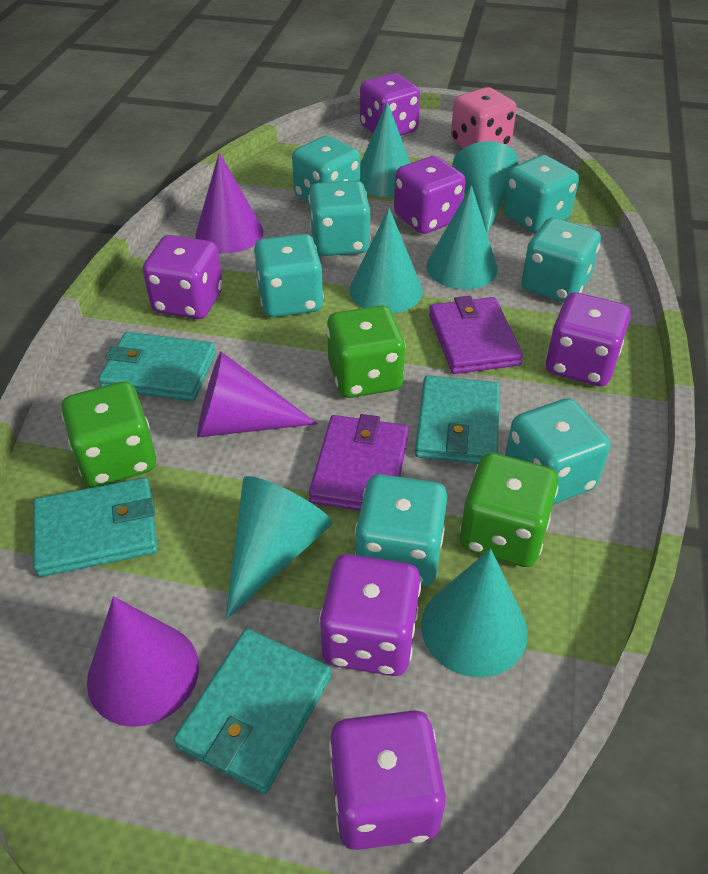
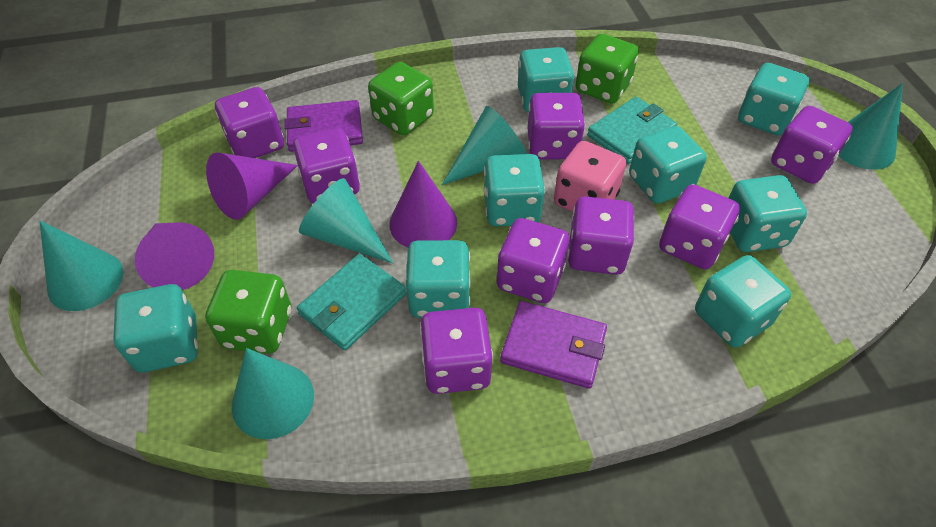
purple dice: [143,235,223,319] [319,554,421,676] [329,710,446,850] [360,73,420,136] [394,156,466,234] [546,292,631,386] = 6 -> [215,87,284,158] [293,128,360,204] [420,308,493,394] [497,218,569,303] [528,93,585,159] [568,196,635,275] [659,184,740,269] [771,106,853,184] = 8
turquoise cone: [226,476,333,620] [349,208,423,314] [360,102,410,197] [421,549,528,677] [426,185,498,289] [452,141,519,235] = 6 -> [40,221,124,311] [232,348,314,439] [299,178,393,263] [442,106,527,185] [839,83,903,170] = 5
turquoise dice: [254,234,324,317] [292,136,360,203] [309,180,371,256] [355,474,447,586] [502,155,579,233] [505,398,610,505] [521,218,601,302] = 7 -> [113,284,198,373] [405,240,471,318] [483,154,545,226] [518,47,574,113] [629,126,707,204] [695,255,791,348] [729,175,807,252] [738,63,809,136] = 8
turquoise wallet: [33,478,158,577] [98,332,216,401] [173,629,331,794] [415,375,500,464] = 4 -> [297,254,407,351] [587,97,677,164] = 2

